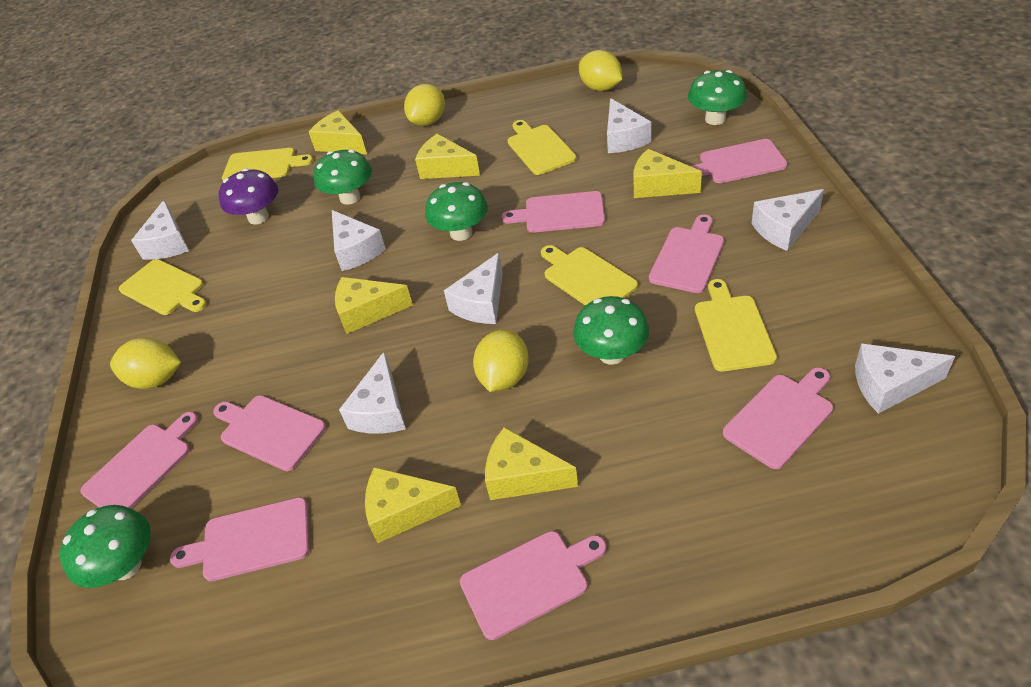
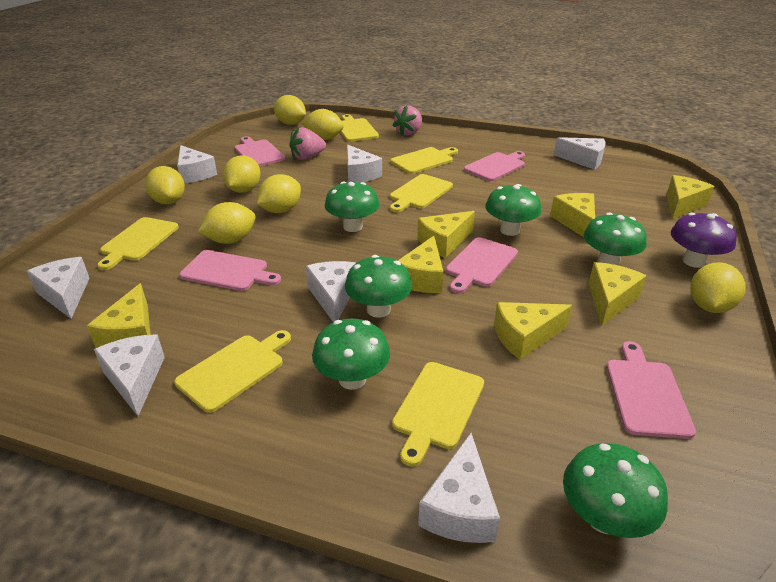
green mushroom: [60,505,151,588] [314,149,372,204] [425,182,488,241] [573,296,649,365] [688,70,747,125] = 5 -> [312,319,390,390] [325,181,379,232] [345,255,412,318] [485,184,542,236] [563,443,668,538] [584,213,647,266] = 6
pink cutting board: [80,412,198,509] [170,497,310,581] [213,395,326,471] [460,531,606,640] [501,191,605,233] [649,214,724,293] [691,139,788,183] [723,368,833,469] = 8 -> [179,250,281,291] [235,136,285,166] [446,237,518,293] [464,151,525,181] [606,341,696,439] = 5
pink strawberry: none = 0 -> [289,127,326,160] [392,105,422,136] = 2
yellow cheese: [309,110,367,154] [335,277,413,334] [365,467,461,543] [415,134,480,179] [485,427,578,500] [634,149,702,198] = 6 -> [87,283,151,348] [398,236,443,293] [417,211,475,258] [494,302,572,360] [550,193,595,237] [588,262,647,326] [667,175,714,219] = 7
yellow cutting board: [119,259,206,315] [222,148,313,180] [507,120,577,175] [541,245,638,305] [695,279,777,371] = 5 -> [97,217,179,270] [174,330,291,413] [341,114,379,142] [390,174,453,212] [391,147,458,174] [392,362,484,467] = 6
yellow lemon: [110,338,181,389] [404,84,445,126] [473,329,529,392] [579,50,622,91] = 4 -> [145,166,185,204] [198,202,255,244] [223,155,261,193] [257,174,301,213] [274,95,306,125] [302,109,344,140] [690,262,746,313] = 7

